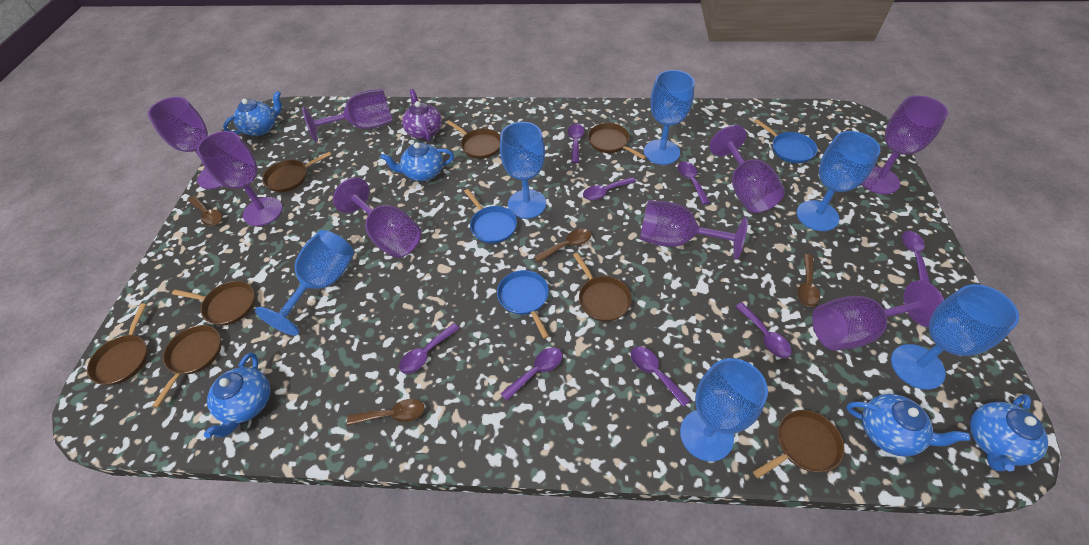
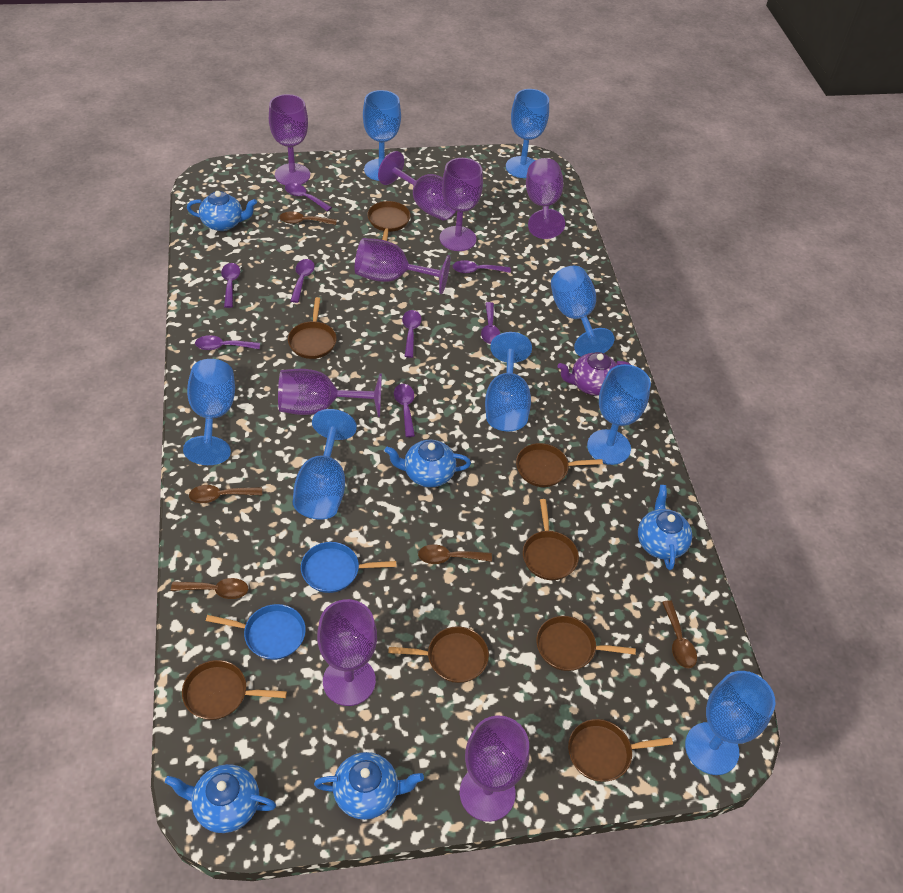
blue goblet: [255,230,354,336] [500,122,546,219] [644,70,695,165] [680,358,768,462] [797,131,881,231] [891,284,1019,390] = 6 -> [183,359,235,465] [293,409,357,519] [363,90,401,181] [485,332,532,431] [506,89,549,178] [551,266,614,356] [587,364,651,465] [685,671,775,775] = 8
blue pan: [464,189,517,244] [497,270,549,339] [754,119,818,164] = 3 -> [206,604,306,660] [301,542,396,593] = 2
brown spoon: [188,196,222,226] [347,399,424,425] [534,228,591,263] [797,254,820,307] = 4 -> [171,578,248,599] [189,485,262,503] [280,211,337,225] [418,544,492,564] [662,600,697,668] = 5

